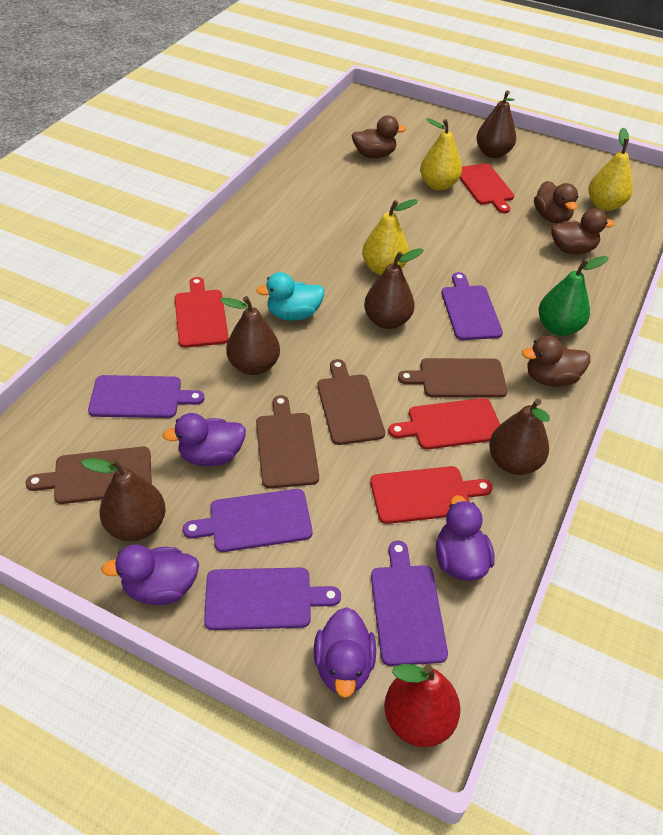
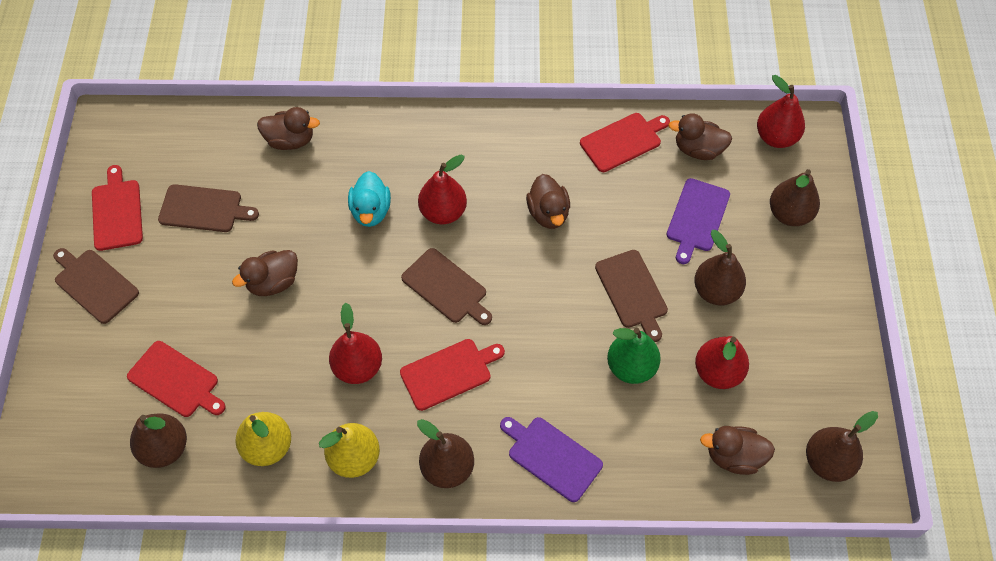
brown duck: [352,115,407,158] [522,336,590,387] [534,181,578,224] [551,208,615,254] = 4 -> [232,250,298,296] [257,107,320,150] [526,174,570,229] [668,113,732,160] [700,426,775,475] = 5
purple cutting board: [88,375,205,418] [183,489,313,552] [204,568,341,630] [371,541,448,666] [441,272,503,340] = 5 -> [500,417,603,502] [667,178,730,264] = 2
purple duck: [101,544,199,605] [163,413,246,466] [314,607,376,698] [436,495,495,581] = 4 -> none = 0
red pear: [384,664,460,747] = 1 -> [329,303,382,384] [418,155,467,224] [695,336,749,389] [757,75,805,148] = 4
yellow pear: [362,199,418,275] [420,118,462,191] [589,127,632,211] = 3 -> [236,412,291,466] [319,423,380,478] = 2

